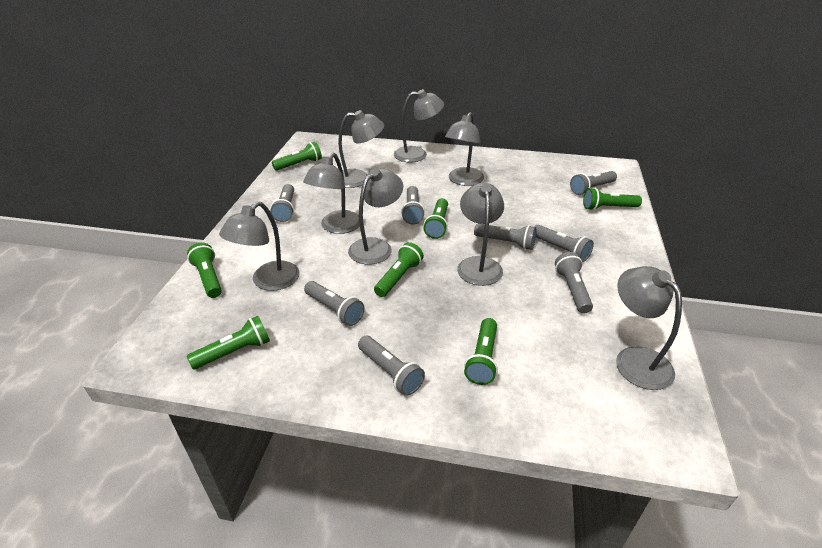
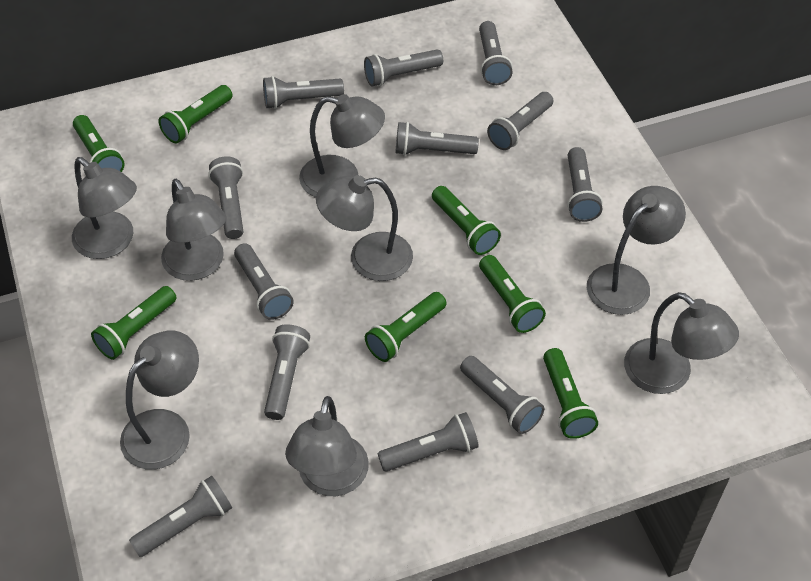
grey flashlight: [270,184,294,222] [304,281,365,326] [358,336,425,396] [401,186,425,225] [474,224,537,250] [534,225,594,262] [555,252,593,314] [570,171,617,195] = 8 -> [129,476,232,557] [208,156,243,239] [234,243,294,320] [263,76,344,109] [264,324,310,420] [364,49,443,86] [377,412,479,472] [396,122,479,156] [460,356,544,434] [479,21,513,85] [487,92,553,150] [567,147,603,222] = 12

